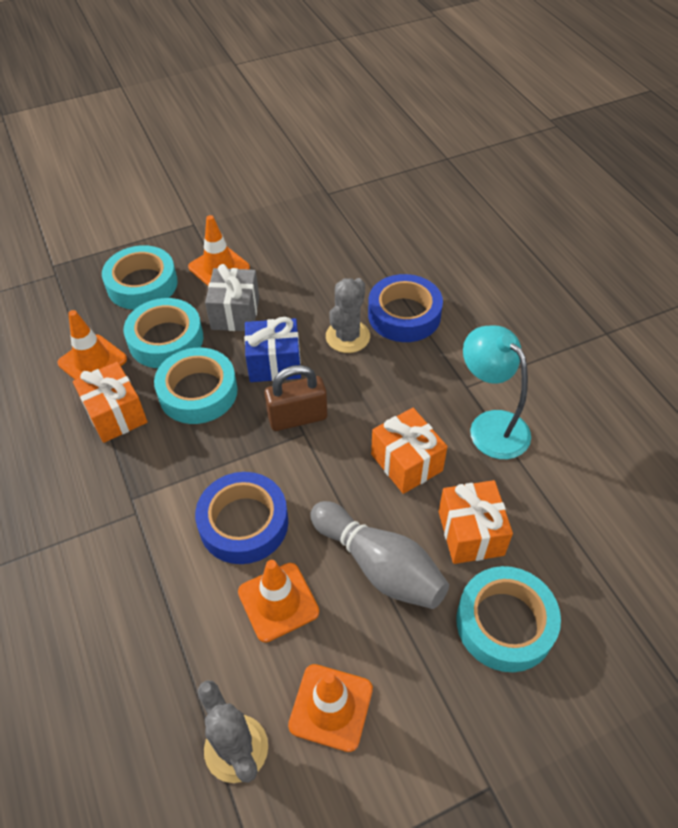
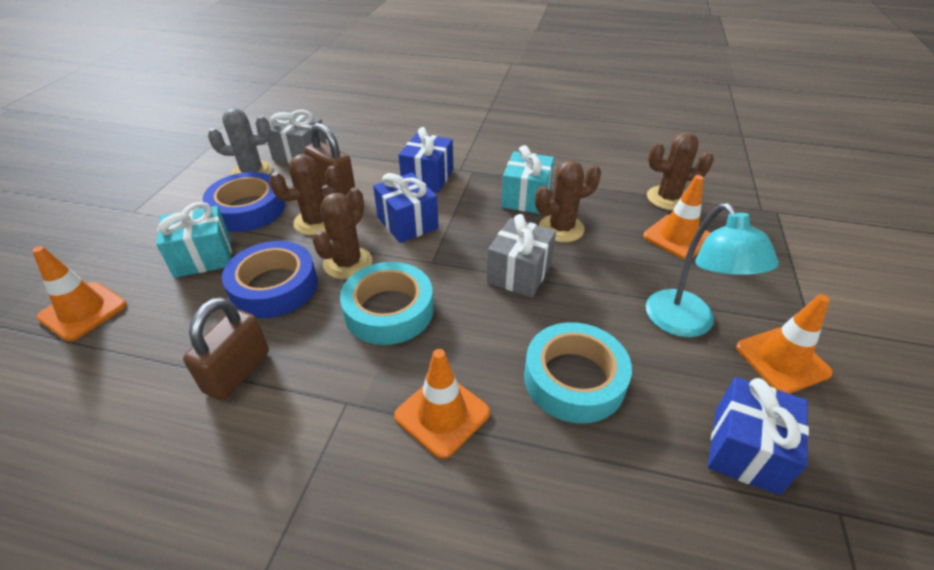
blue gift: [244,317,301,382] = 1 -> [373,173,439,243] [399,127,453,193] [708,377,809,495] = 3
brown cactus: none = 0 -> [269,154,341,235] [312,188,372,279] [535,160,601,242] [647,132,714,210] = 4
brown padlock: [264,365,327,431] = 1 -> [183,297,269,400] [304,123,355,195] = 2
grey bowling pin: [310,501,449,609] = 1 -> none = 0
grey cactus: [198,680,268,783] [326,278,370,353] = 2 -> [208,108,272,175] = 1
grey gift: [205,264,259,331] = 1 -> [268,110,327,164] [487,214,556,297] = 2
orange gift: [73,362,147,443] [371,408,447,494] [439,480,513,564] = 3 -> none = 0
turquoise gift: none = 0 -> [156,202,232,278] [501,145,554,214] = 2
turquoise tape: [102,245,178,310] [124,298,203,368] [154,348,238,424] [456,566,561,672] = 4 -> [340,262,434,345] [524,322,632,423] = 2

